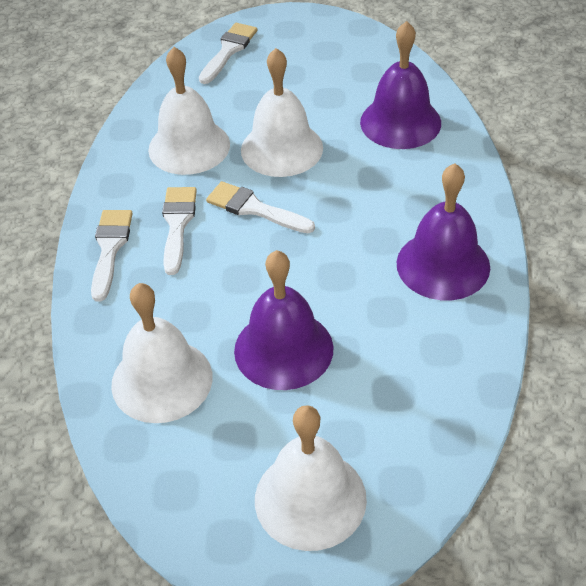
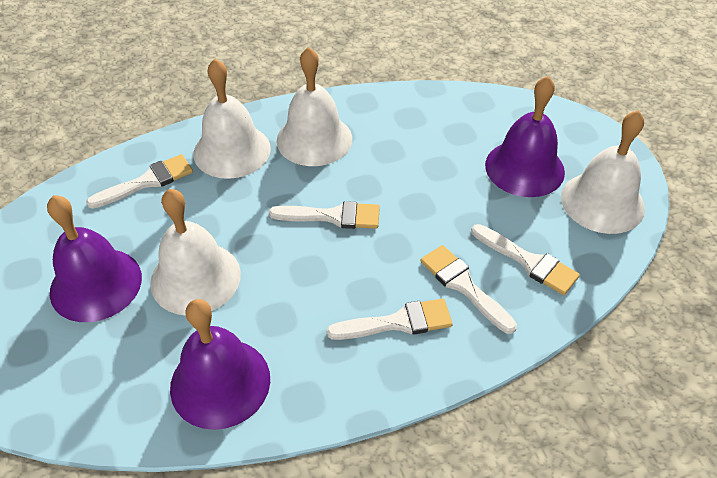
white brush: [91,210,133,302] [162,187,197,275] [199,23,257,84] [206,181,315,233] = 4 -> [86,154,193,209] [269,201,380,229] [327,298,453,340] [420,245,517,334] [471,224,580,295] = 5

